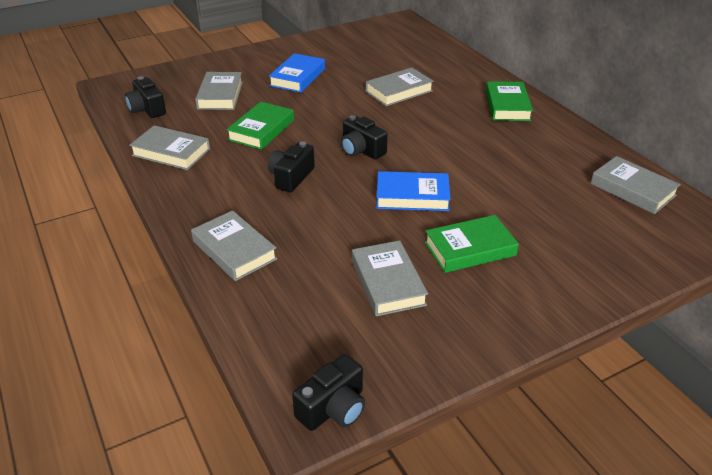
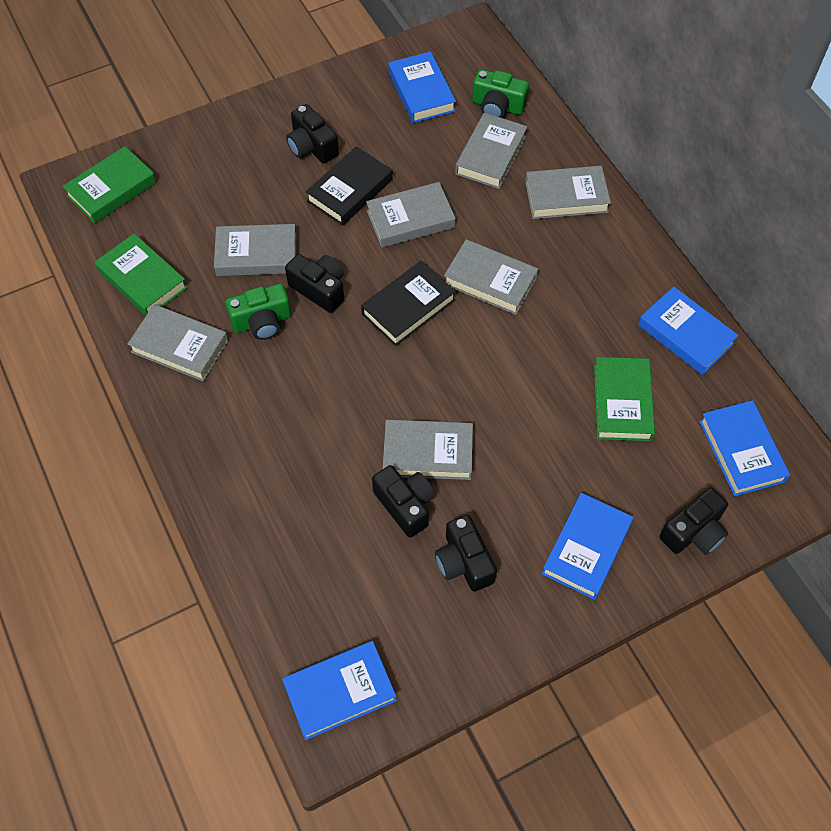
black book: none = 0 -> [306,146,393,226] [361,261,456,346] = 2
black camera: [125,76,166,118] [268,142,315,192] [292,354,365,431] [341,115,388,159] = 4 -> [285,254,344,313] [286,104,339,164] [372,465,435,538] [435,515,497,592] [659,487,728,555] = 5
blue book: [269,53,325,93] [376,171,451,211] = 2 -> [282,641,397,740] [388,51,456,123] [542,493,634,600] [638,286,739,375] [699,400,790,496] = 5
green camera: none = 0 -> [226,283,291,340] [472,69,529,118] = 2
grey book: [129,125,210,170] [191,210,277,281] [195,72,243,110] [352,240,428,316] [366,67,434,106] [591,156,681,214] = 6 -> [128,304,229,381] [214,224,296,276] [366,182,455,248] [383,420,473,480] [444,239,538,315] [455,112,527,189] [525,166,611,219] = 7

